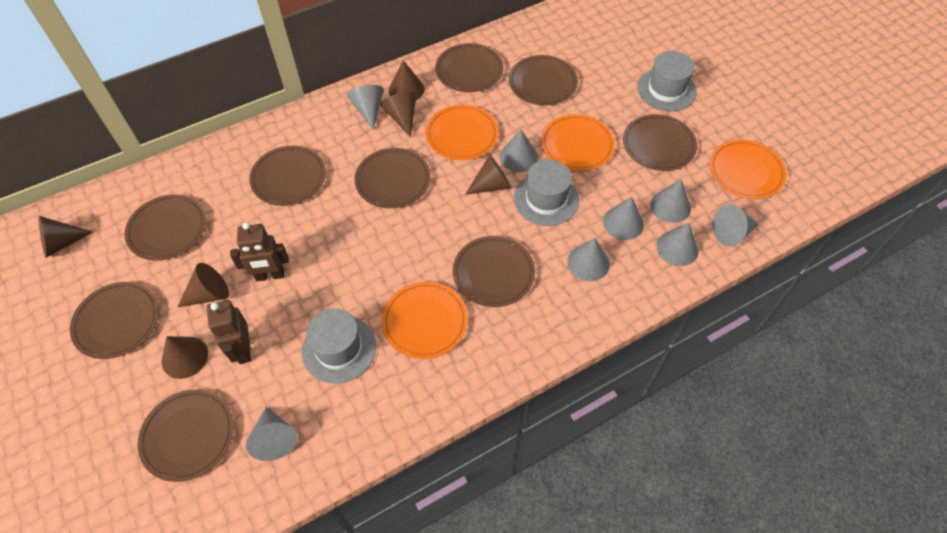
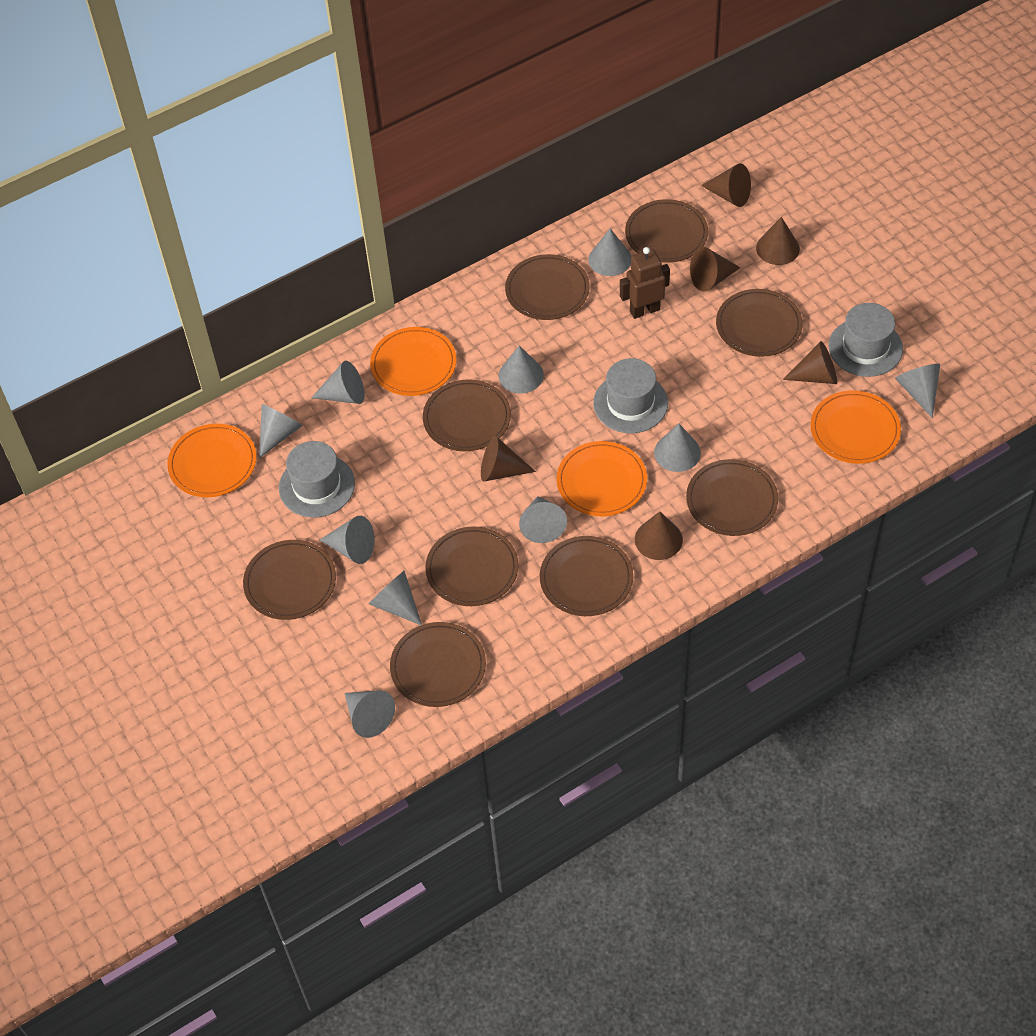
brown robot: [207,300,251,364] [230,222,289,281] = 2 -> [620,247,670,319] = 1
grey cone: [246,407,298,461] [347,85,384,130] [500,129,538,172] [567,238,610,281] [603,197,644,240] [650,180,691,223] [656,223,699,266] [713,204,759,246] = 8 -> [259,404,303,458] [312,361,365,404] [320,516,375,564] [345,690,395,738] [368,571,422,625] [499,345,544,393] [519,496,567,543] [588,228,631,276] [654,424,701,472] [895,364,940,418] = 10

